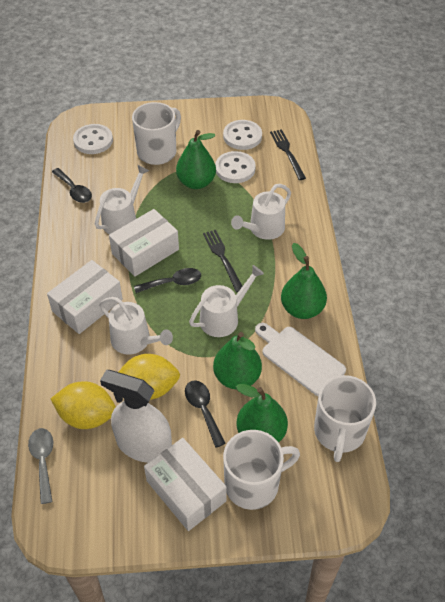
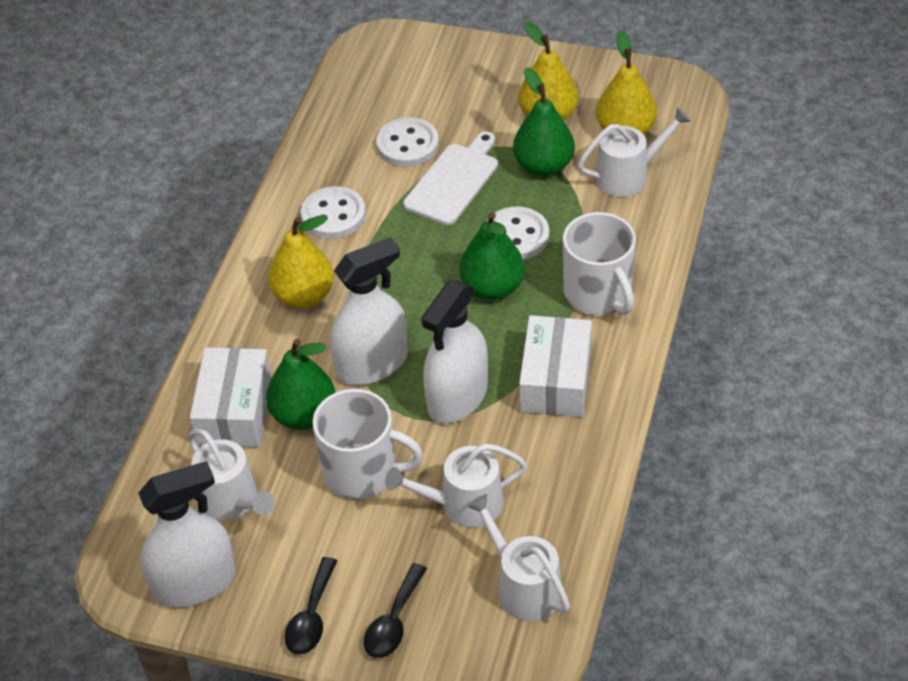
black fork: [203,230,242,292] [270,129,306,180] = 2 -> none = 0
black spoon: [52,168,92,203] [134,268,201,293] [185,380,226,448] = 3 -> [285,557,337,654] [364,563,427,658] = 2
green pear: [176,130,216,189] [213,332,262,389] [236,384,288,443] [281,243,327,319] = 4 -> [266,339,335,430] [459,212,525,300] [513,67,575,176] = 3
grey spoon: [28,428,53,504] = 1 -> none = 0
white box: [47,260,123,334] [109,209,179,277] [144,438,227,531] = 3 -> [190,347,272,447] [519,315,592,417] = 2
white mug: [132,102,181,165] [223,430,300,510] [314,375,376,462] = 3 -> [313,389,423,499] [563,212,636,316] = 2
white spray bottle: [100,370,172,463] = 1 -> [138,461,236,608] [330,237,408,385] [421,280,488,424] = 3
yellow lemon: [51,381,116,429] [119,354,180,400] = 2 -> none = 0
yellow pear: none = 0 -> [268,215,334,308] [518,22,578,121] [596,30,657,135] = 3

